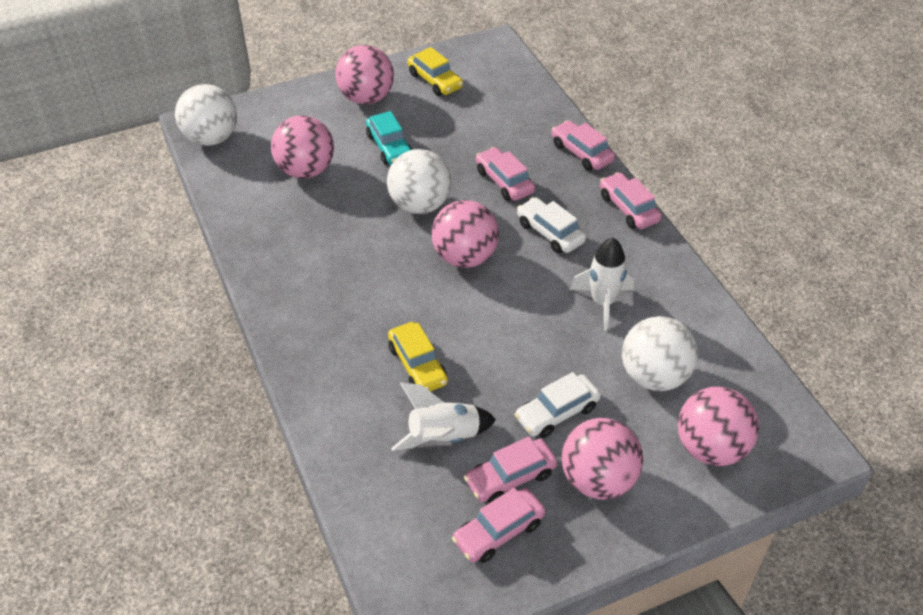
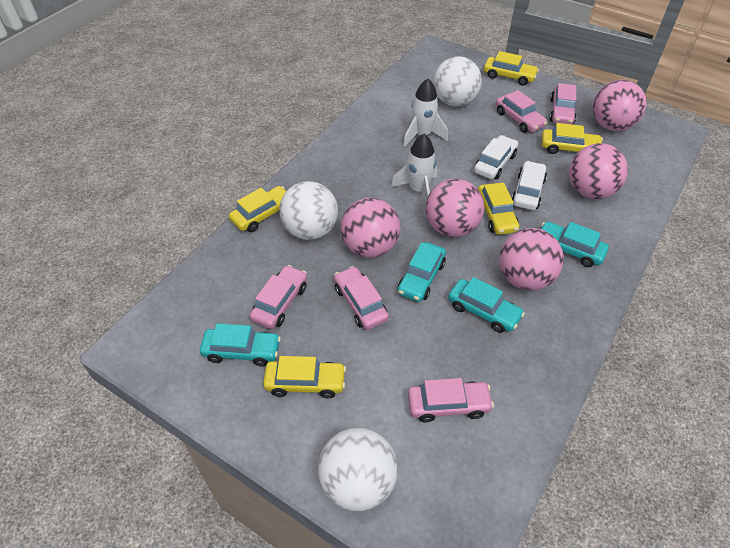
turquoise car: [366,111,412,165] = 1 -> [200,323,281,367] [398,242,446,302] [448,277,525,333] [541,221,609,267] = 4
yellow car: [388,322,448,391] [408,47,463,96] = 2 -> [229,186,286,232] [263,356,346,398] [478,183,519,235] [484,51,539,86] [542,123,603,154] = 5

